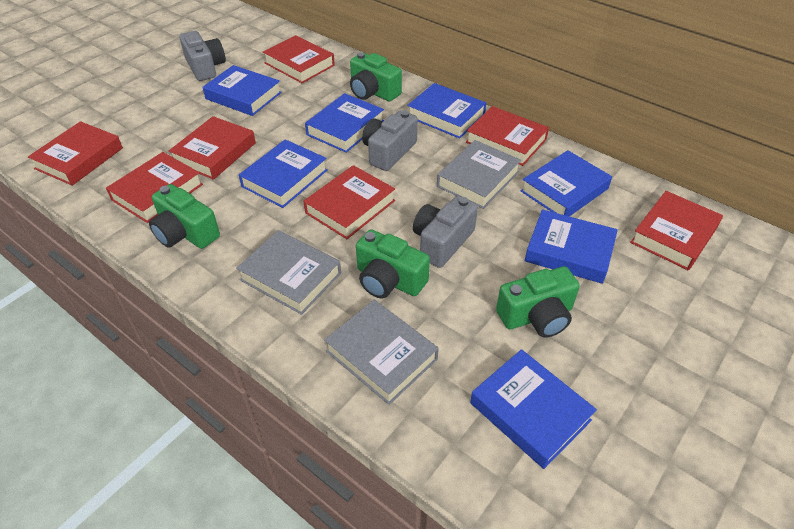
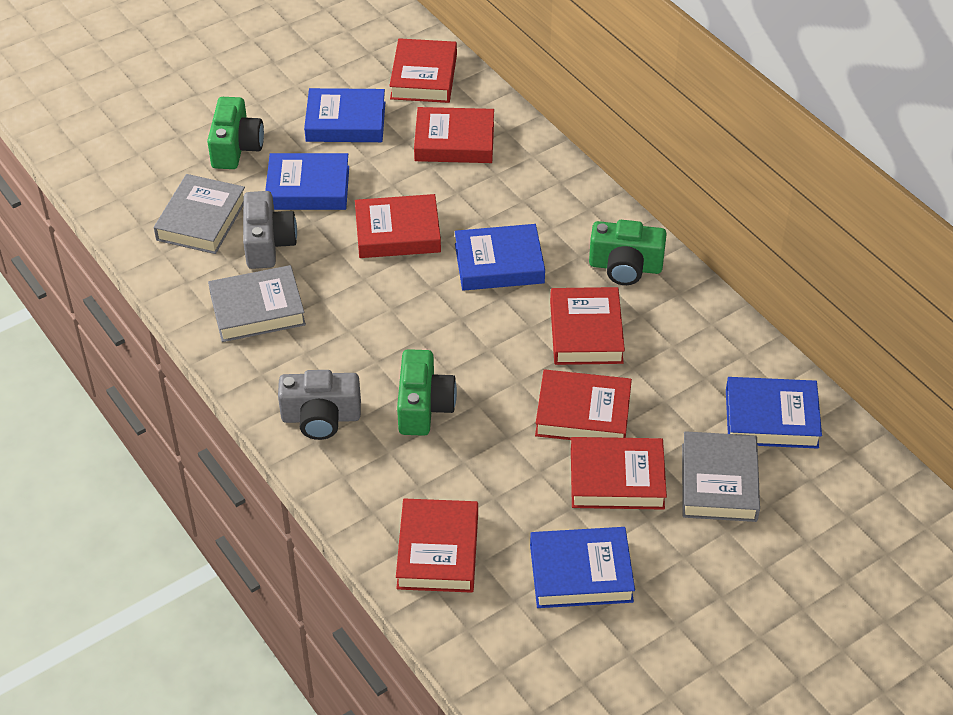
blue book: [203,65,282,116] [239,139,328,208] [305,93,384,153] [407,83,486,139] [470,349,597,469] [521,150,612,217] [525,209,618,284] = 7 -> [265,153,349,210] [304,88,385,142] [455,224,545,291] [530,527,635,608] [726,377,822,449] = 5
green camera: [149,184,220,249] [350,52,402,101] [356,229,430,298] [496,266,580,338] = 4 -> [207,97,264,169] [397,349,457,436] [589,220,667,285] = 3
grey camera: [179,31,226,81] [362,110,418,171] [413,196,478,268] = 3 -> [243,191,297,269] [278,370,361,440] = 2

